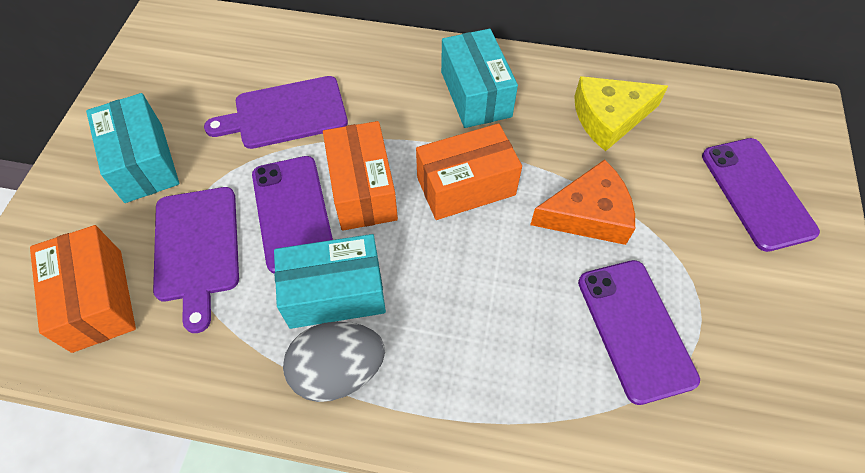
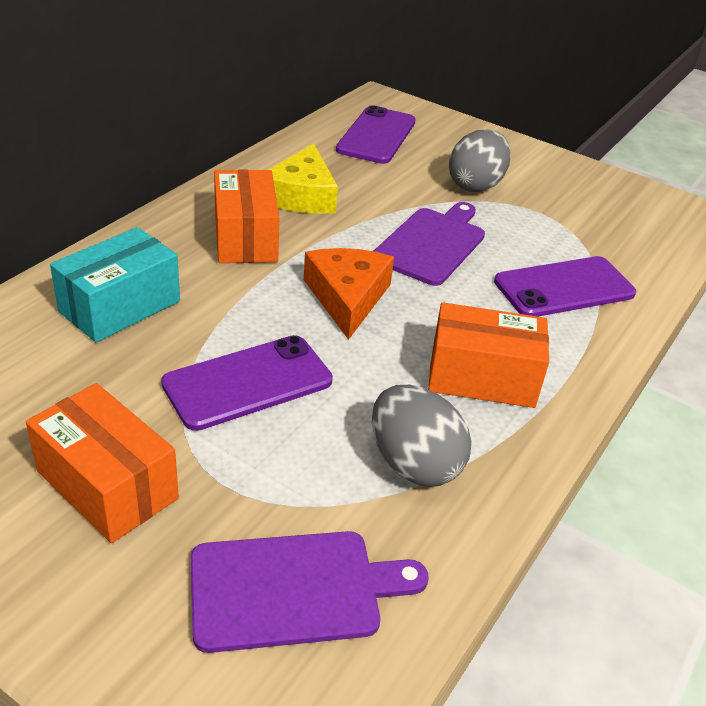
grey egg: [283,321,385,402] = 1 -> [372,385,471,486] [449,129,511,192] = 2
turquoise box: [86,93,179,203] [274,234,386,329] [441,29,518,128] = 3 -> [50,227,180,342] = 1

